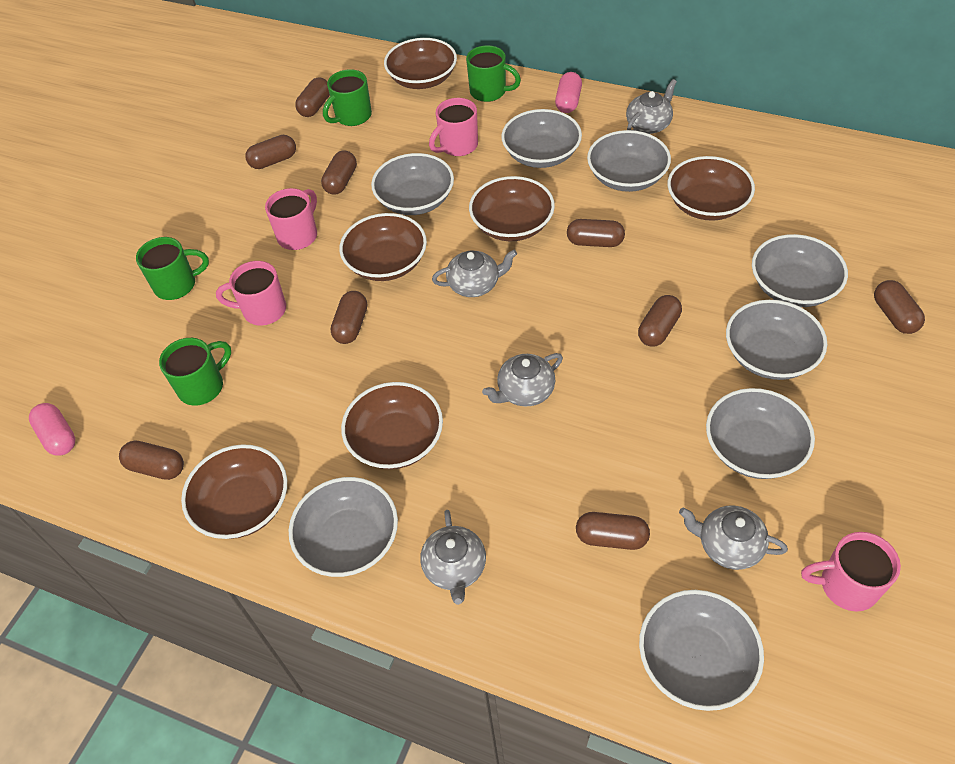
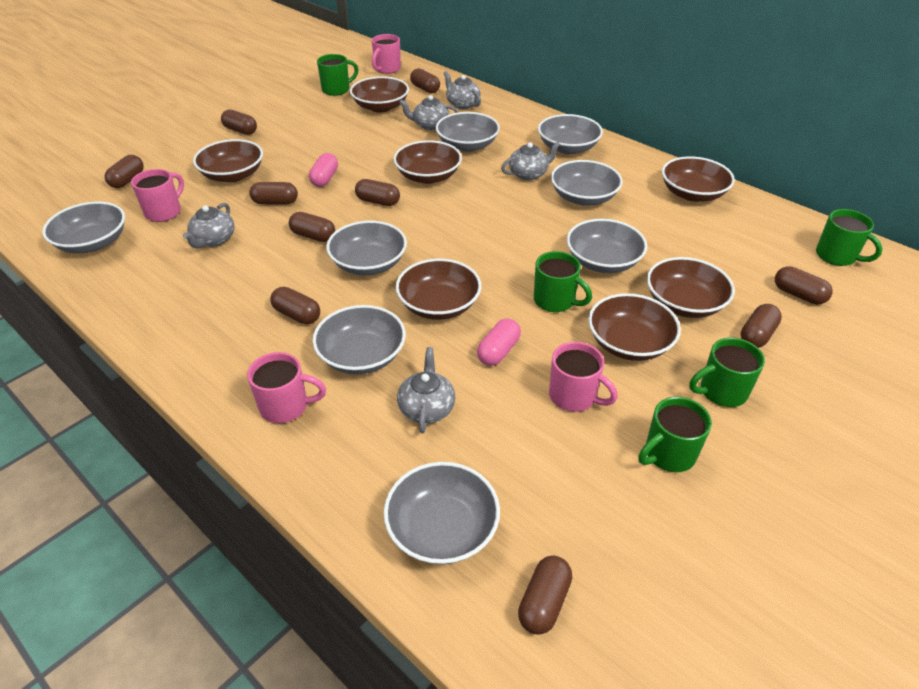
brown bowl: [181,444,287,539] [339,213,427,281] [341,382,443,469] [384,38,457,89] [469,176,555,241] [668,156,755,221] = 6 -> [193,139,263,182] [350,76,409,112] [393,140,462,184] [396,259,481,320] [588,293,681,361] [647,257,735,318] [662,157,735,202] = 7
brown capsule: [119,440,184,480] [245,135,296,169] [295,77,330,117] [321,150,357,195] [331,291,367,344] [567,219,625,247] [576,512,650,550] [638,295,682,347] [874,280,925,334] = 9 -> [105,155,144,188] [221,109,257,135] [249,182,298,204] [270,287,320,324] [289,212,335,242] [355,179,400,206] [410,68,440,93] [518,555,572,635] [740,304,782,348] [775,266,833,304] = 10
green mug: [136,237,209,300] [159,338,231,406] [323,69,372,126] [466,45,521,102] = 4 -> [317,54,359,96] [534,251,592,312] [638,397,712,472] [689,338,765,407] [816,209,883,266] = 5

